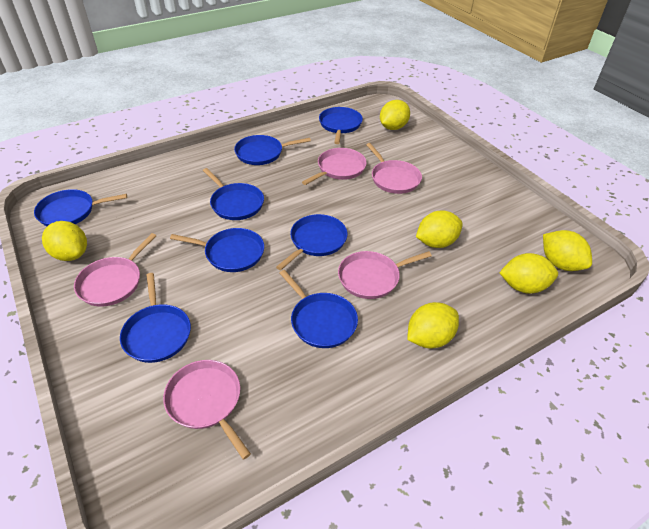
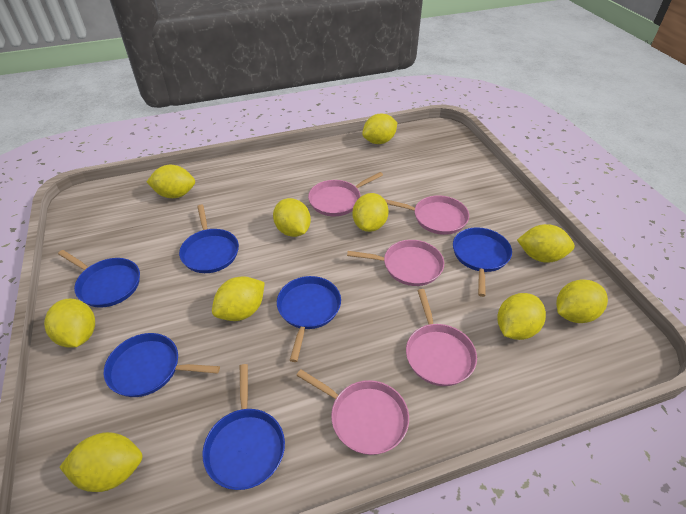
blue pan: [34,189,127,226] [120,273,191,363] [170,228,264,272] [203,168,264,220] [234,135,311,165] [276,214,348,270] [280,270,358,348] [319,107,363,144] = 8 -> [58,250,140,308] [104,333,220,397] [179,205,239,273] [203,364,285,490] [277,276,341,362] [453,227,512,297] = 6
yellow lemon: [42,221,87,261] [380,100,410,130] [407,302,459,349] [416,210,463,248] [499,253,558,294] [543,230,592,271] = 6 -> [44,298,95,348] [60,432,142,492] [147,165,195,198] [212,276,265,321] [273,198,311,237] [353,193,389,232] [362,114,398,144] [497,293,546,340] [517,224,575,263] [556,280,608,323] = 10

